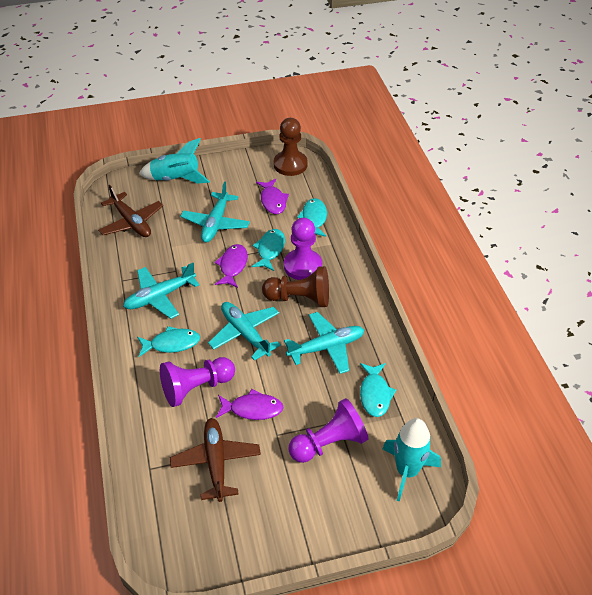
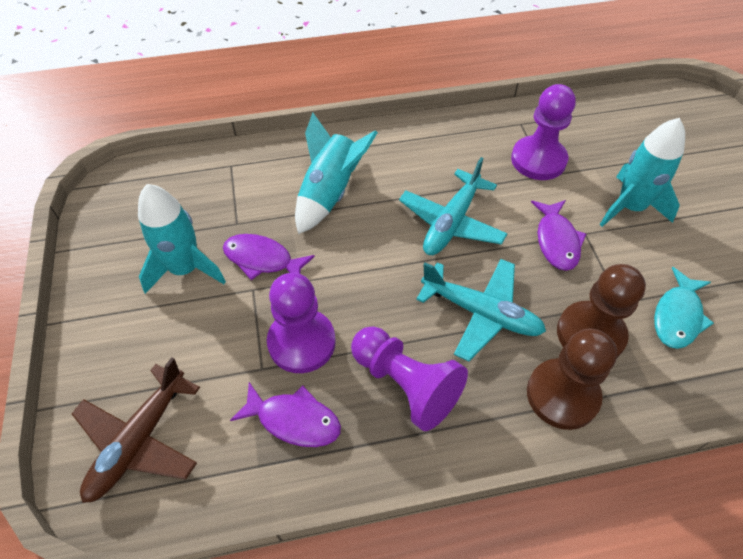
brown plane: [98,185,163,237] [170,418,261,502] = 2 -> [72,357,200,503] = 1
turquoise fish: [137,326,200,357] [252,229,285,271] [297,198,327,237] [360,363,396,417] = 4 -> [654,267,714,349] = 1
turquoise plane: [123,263,199,319] [181,181,250,242] [208,302,281,361] [284,312,364,374] = 4 -> [399,157,508,255] [416,259,546,361] = 2
turquoise rocket: [139,138,210,184] [382,418,441,501] = 2 -> [138,184,226,294] [295,113,378,234] [600,118,685,227] = 3

